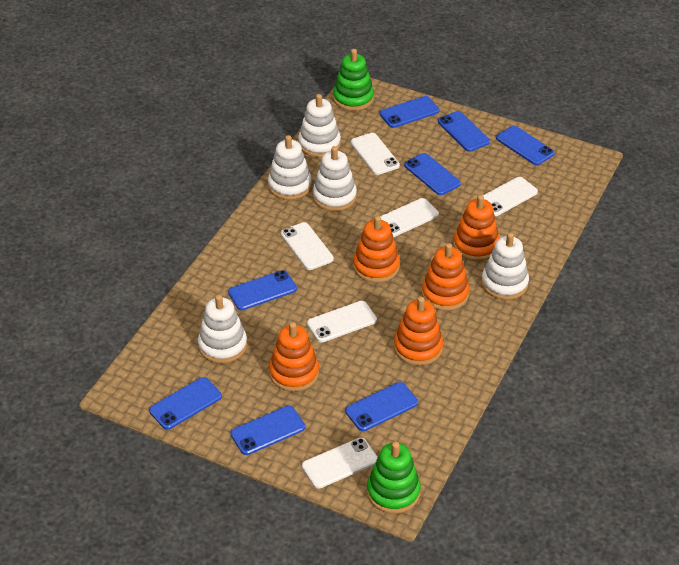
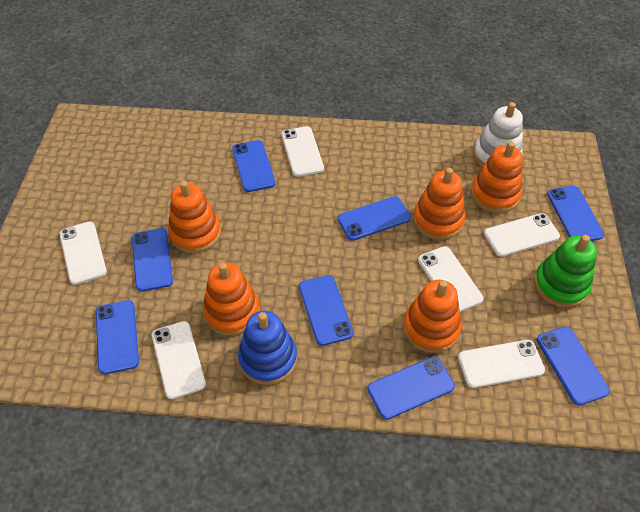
blue stacking toy: none = 0 -> [238,311,297,385] = 1
green stacking toy: [333,49,374,111] [367,441,421,514] = 2 -> [534,235,597,308] = 1
white stacking toy: [198,295,247,364] [268,135,312,200] [298,94,341,157] [313,146,357,211] [481,232,529,300] = 5 -> [473,102,523,167] = 1

